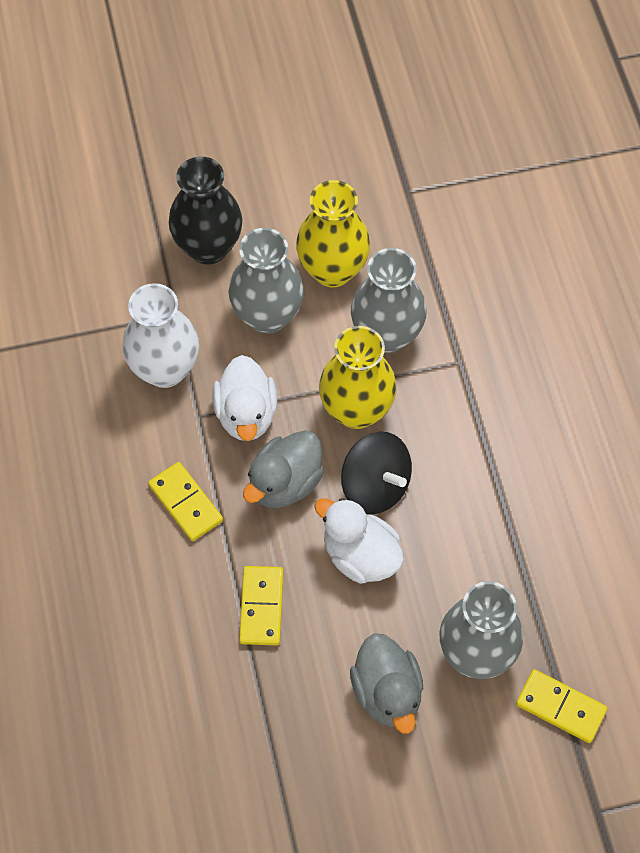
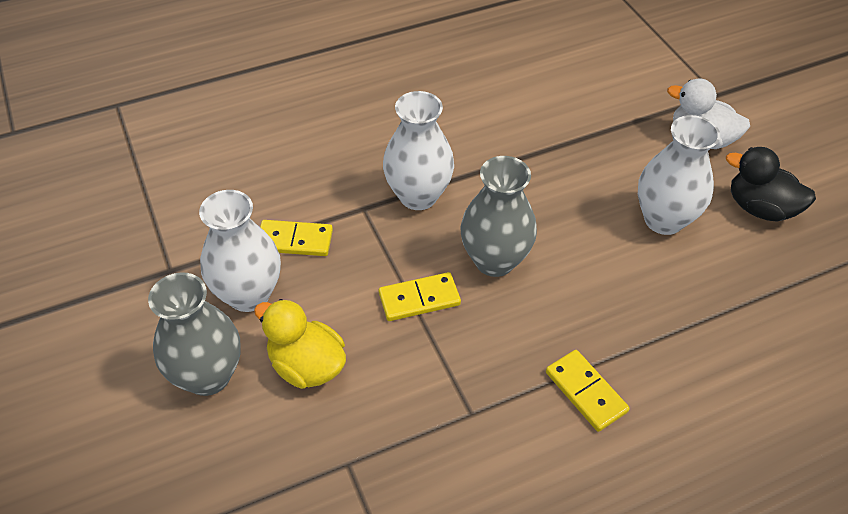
black duck: none = 0 -> [726,147,816,222] = 1
black spinning top: [341,432,412,514] = 1 -> none = 0
black vase: [169,157,242,264] = 1 -> none = 0
grey duck: [243,430,323,508] [350,633,423,734] = 2 -> none = 0
grey vase: [229,228,304,334] [351,248,427,353] [439,581,523,679] = 3 -> [148,272,241,396] [460,156,537,277] = 2
white duck: [213,355,277,441] [314,498,404,584] = 2 -> [667,78,750,149] = 1
white vase: [122,283,199,388] = 1 -> [199,190,281,312] [383,91,454,210] [638,115,720,235] = 3
yellow duck: none = 0 -> [254,299,346,389] = 1
yellow vase: [296,180,370,287] [319,326,397,429] = 2 -> none = 0

